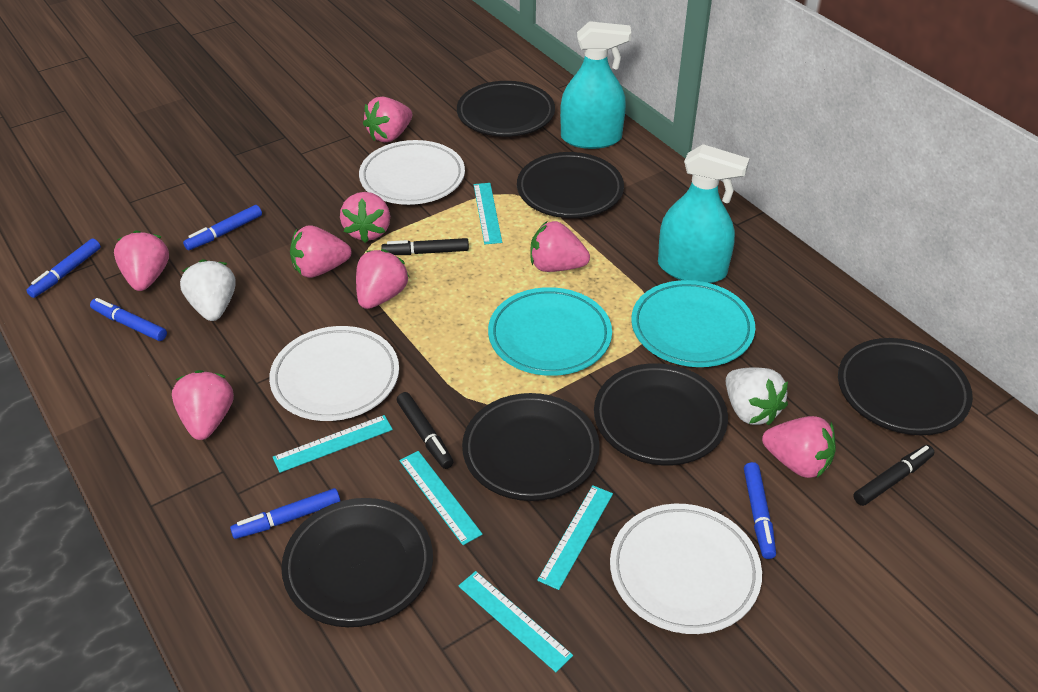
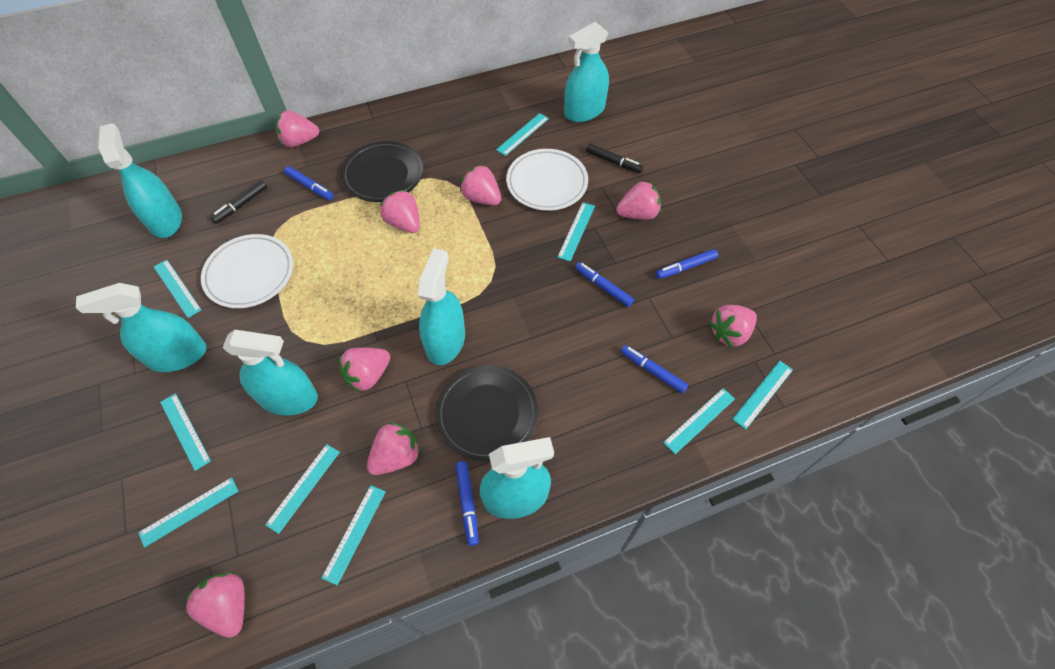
black marker: [381,238,469,255] [397,392,453,469] [853,445,934,506] = 3 -> [211,180,267,224] [586,144,643,173] = 2
black plate: [281,498,433,627] [457,81,555,137] [462,393,600,501] [517,152,624,218] [594,363,728,465] [838,338,973,435] = 6 -> [341,141,423,202] [436,365,538,461] = 2
turquoise plate: [488,287,612,376] [631,280,755,367] = 2 -> none = 0
turquoise ruler: [273,415,393,473] [399,451,483,545] [458,571,573,672] [474,183,502,244] [537,485,613,590] = 5 -> [138,477,238,548] [154,260,201,318] [160,393,211,471] [265,444,340,534] [321,485,386,585] [496,113,549,156] [557,202,595,261] [663,388,735,454] [732,361,793,429] = 9
turquoise spray bottle: [560,21,631,149] [658,144,750,283] = 2 -> [76,283,207,372] [98,123,182,238] [223,330,318,416] [418,248,465,365] [480,437,554,519] [564,22,609,122] = 6
white plate: [269,326,399,421] [359,140,465,205] [610,504,762,634] = 3 -> [201,234,293,308] [506,149,588,211] = 2
white strawberry: [180,259,236,321] [726,367,788,425] = 2 -> none = 0

